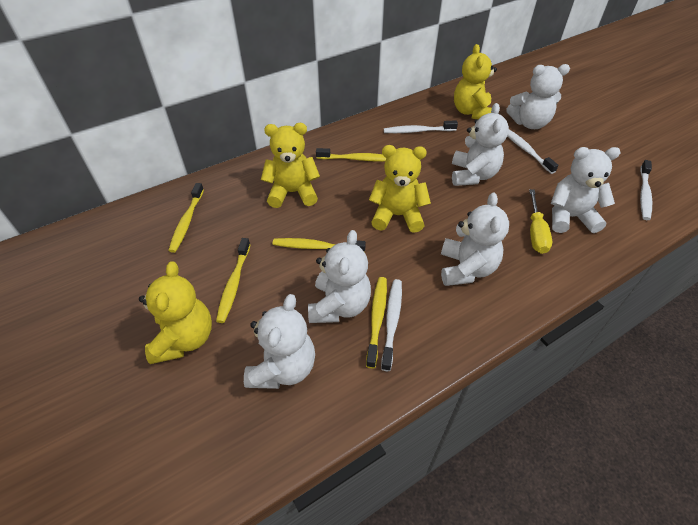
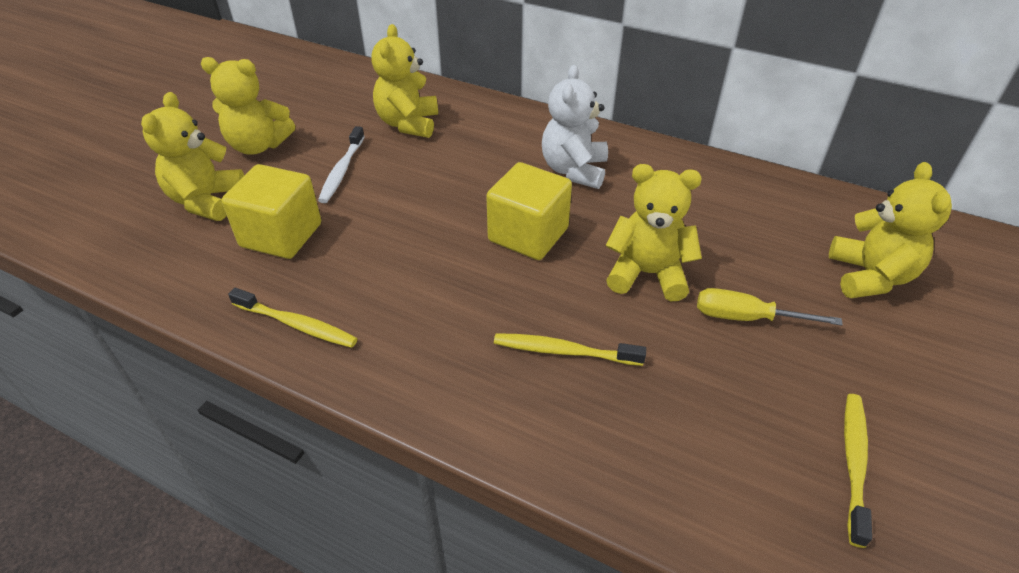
white teddy bear: [244,294,315,389] [308,230,371,323] [441,193,509,286] [452,103,509,186] [506,64,570,129] [551,147,621,233] = 6 -> [542,65,608,189] = 1
white toothbrush: [381,279,402,371] [384,120,458,133] [507,130,559,174] [640,160,652,220] = 4 -> [318,126,365,203] = 1
yellow cube: none = 0 -> [221,164,321,259] [486,162,572,260] = 2
yellow teddy bear: [139,261,212,364] [261,123,320,208] [369,145,431,233] [454,44,497,119] = 4 -> [141,92,244,221] [201,57,295,155] [371,24,438,138] [605,164,702,301] [829,162,952,298] = 5
yellow toothbrush: [168,183,204,253] [216,238,250,323] [273,238,366,252] [316,148,386,162] [366,277,387,368] = 5 -> [228,288,358,348] [494,333,646,366] [844,394,872,548] = 3

